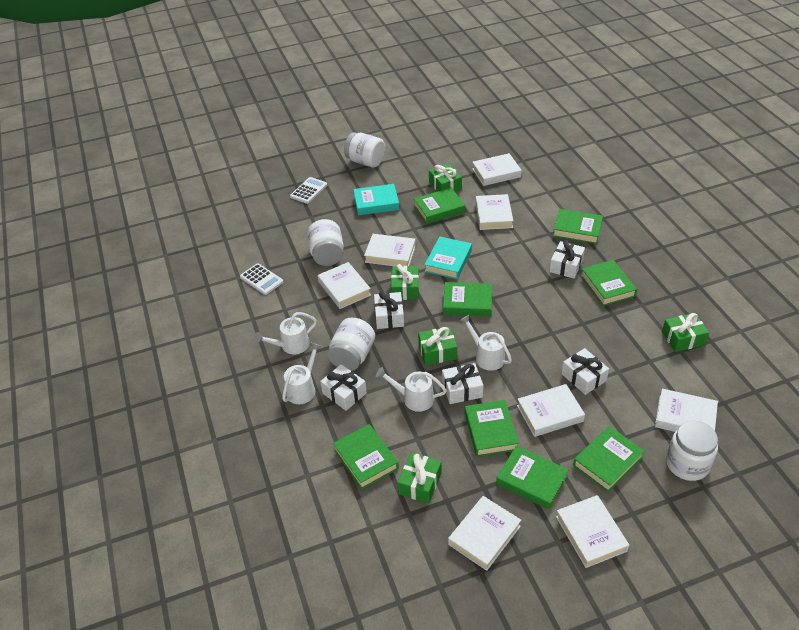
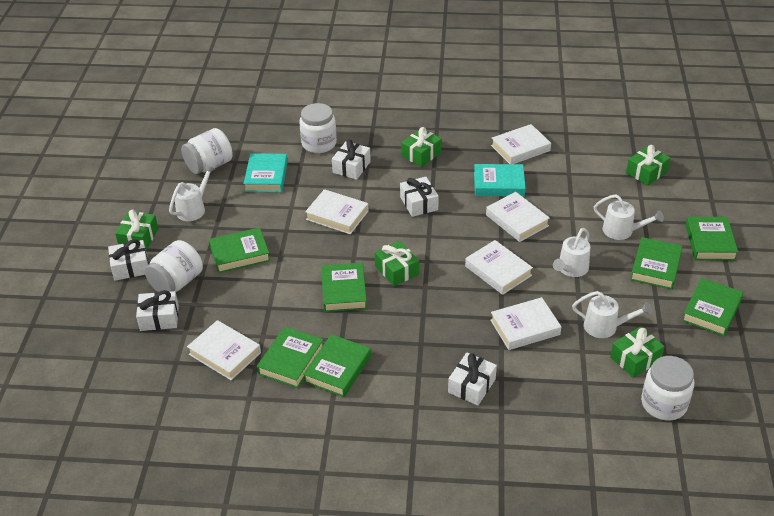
green book: [333,424,399,489] [414,187,465,224] [443,282,492,316] [465,400,519,457] [496,446,569,509] [553,209,603,244] [573,426,645,492] [581,260,637,306] = 8 -> [209,227,270,273] [257,327,324,388] [303,334,371,397] [321,263,367,312] [630,237,683,289] [682,278,743,336] [686,217,738,261] = 7
white book: [318,262,371,309] [364,234,416,266] [448,496,521,571] [472,153,522,186] [475,194,513,230] [517,384,585,437] [556,495,629,568] [655,389,718,432] = 8 -> [187,320,261,380] [305,189,369,234] [465,240,533,295] [486,192,550,242] [490,297,562,350] [491,124,551,164] = 6
white calculator: [240,263,283,295] [290,177,327,204] = 2 -> none = 0

